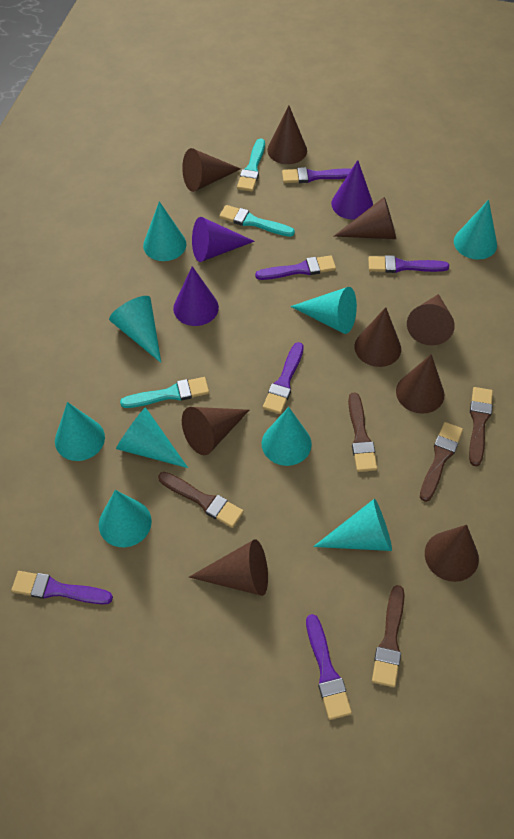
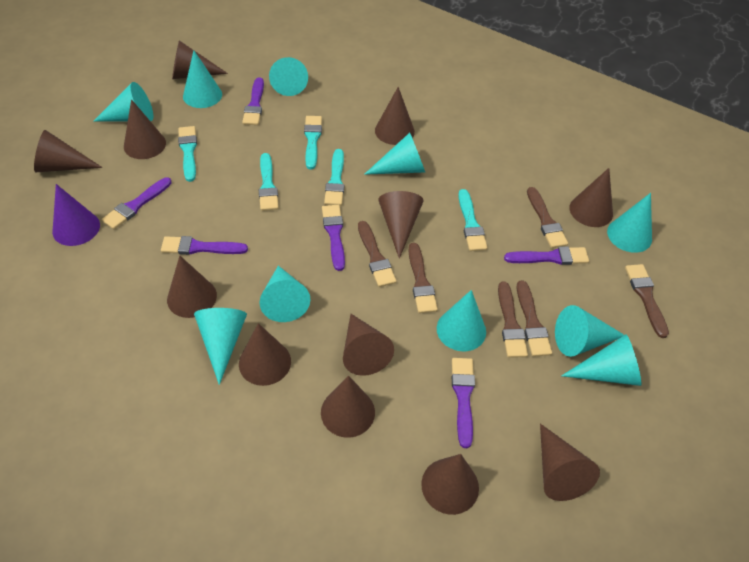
brown brush: [158,472,244,528] [348,393,377,472] [372,585,404,687] [420,422,463,502] [469,387,493,466] = 5 -> [358,221,397,287] [408,243,438,313] [498,282,528,358] [517,281,552,357] [527,187,568,248] [625,264,669,338] = 6
brown cone: [182,148,241,192] [182,407,249,455] [189,539,268,596] [267,106,307,164] [334,197,396,239] [355,307,401,367] [396,354,444,414] [407,294,455,345] [425,525,479,582] = 9 -> [34,130,103,172] [124,99,166,159] [167,255,217,318] [172,40,228,79] [239,323,291,386] [321,376,375,438] [343,314,394,376] [375,87,415,145] [378,191,424,259] [421,454,479,515] [540,424,600,501] [570,168,613,227] = 12
purple cone: [173,266,219,326] [192,217,255,262] [331,160,373,220] = 3 -> [52,184,100,246] = 1
turquoise brush: [120,377,209,408] [219,205,295,237] [237,138,265,192] = 3 -> [178,126,197,182] [259,153,279,211] [304,116,322,169] [324,149,344,206] [458,189,488,251] = 5
turquoise cone: [55,402,105,461] [99,490,152,547] [109,296,161,363] [116,407,188,468] [143,201,186,261] [262,407,312,466] [290,287,357,334] [313,499,392,551] [454,200,497,260] = 9 -> [93,82,153,122] [183,50,222,108] [194,308,247,385] [260,266,310,322] [269,57,308,96] [364,133,425,175] [437,290,486,351] [555,305,624,357] [561,334,641,386] [607,193,652,253] = 10

